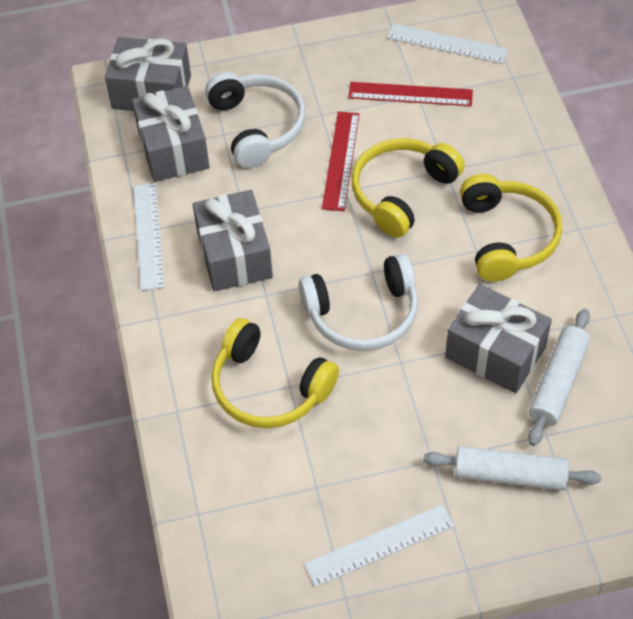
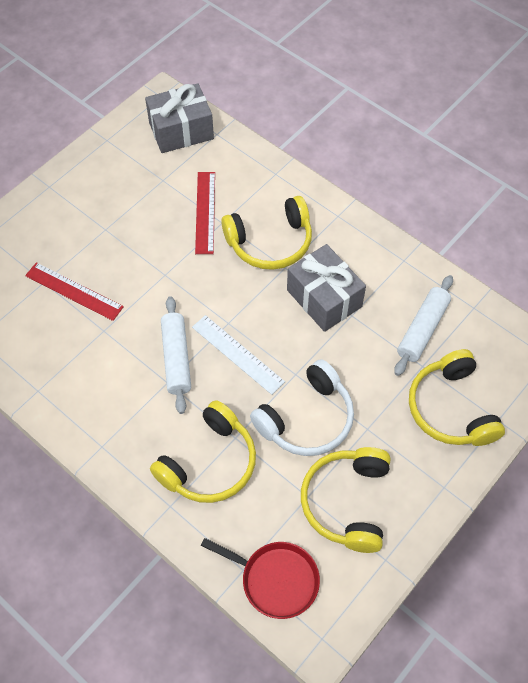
grey gift: [105,37,191,111] [132,86,210,182] [193,190,273,291] [445,284,552,393] = 4 -> [145,83,214,153] [287,244,366,332] = 2
red pan: none = 0 -> [201,538,320,619] = 1
white headphones: [205,72,306,168] [299,254,418,351] = 2 -> [250,359,354,456] = 1
white ruler: [133,183,165,291] [304,505,454,587] [387,23,508,64] = 3 -> [192,315,285,395] = 1
yellow headphones: [211,318,339,428] [352,138,465,238] [460,174,562,282] = 3 -> [150,400,256,503] [221,196,312,270] [301,447,390,553] [409,349,505,446] = 4

